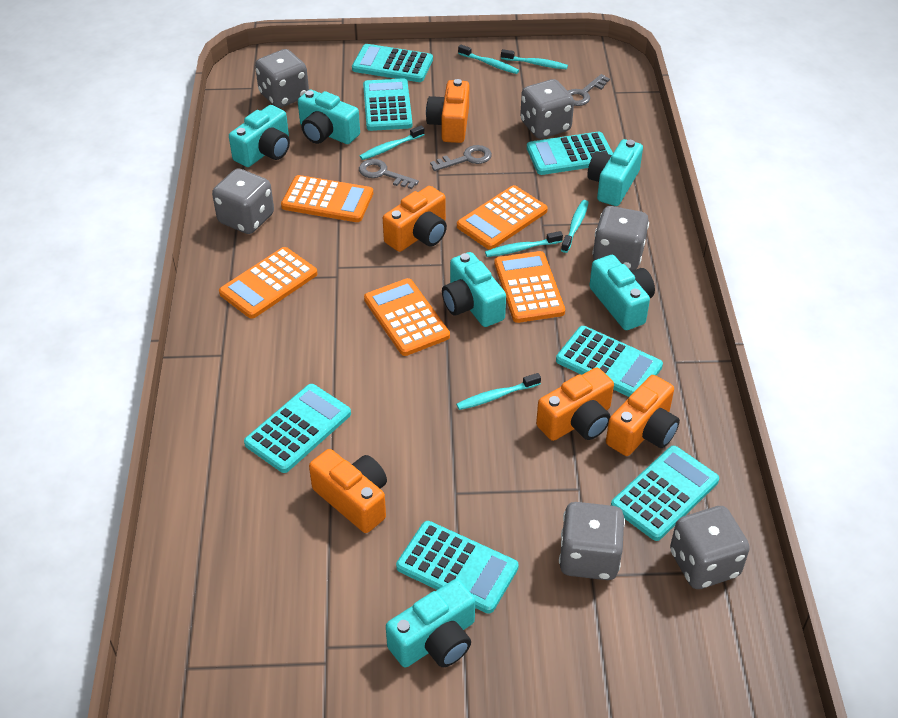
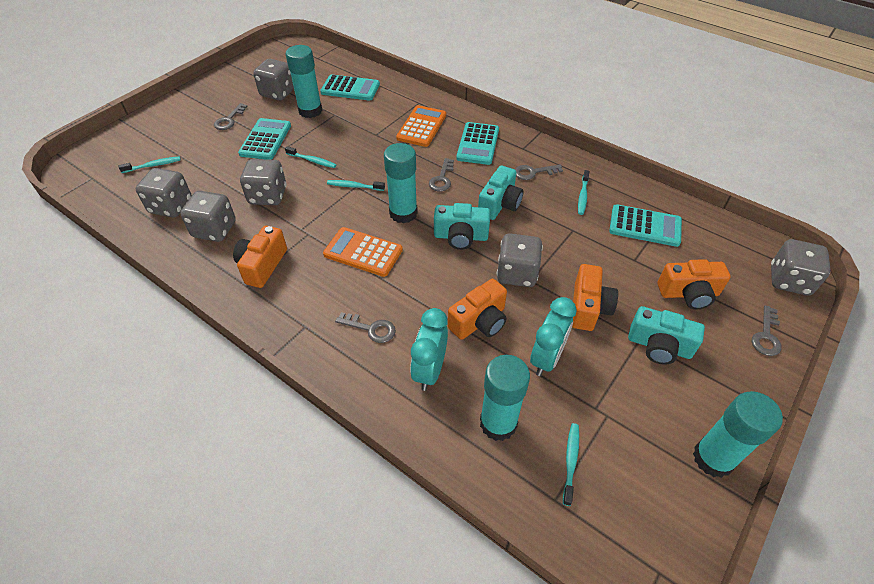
grey key: [359,159,419,189] [430,145,492,171] [568,74,610,106] = 3 -> [214,103,248,130] [335,312,396,343] [429,158,454,191] [515,165,563,180] [752,305,781,356] = 5
orange calculator: [219,247,317,319] [281,175,373,222] [364,278,450,356] [457,185,548,250] [494,251,565,323] = 5 -> [323,227,403,277] [396,105,446,147] = 2
orange camera: [309,449,387,533] [383,186,447,252] [426,79,469,143] [536,367,614,441] [606,375,680,456] = 5 -> [233,226,287,288] [448,279,507,340] [572,264,618,331] [658,259,731,310] = 4
turquoise calculator: [244,384,351,473] [352,44,433,82] [363,78,412,131] [396,521,519,614] [527,132,613,175] [556,326,663,397] [611,446,719,541] = 7 -> [238,118,291,160] [320,75,380,101] [456,122,499,165] [609,204,682,247] = 4
turquoise camera: [229,105,290,167] [298,90,360,144] [386,579,475,667] [442,252,506,327] [587,139,643,206] [589,255,655,330] = 6 -> [434,203,490,250] [478,166,523,220] [628,306,705,365] = 3
turquoise clock: none = 0 -> [410,308,448,391] [530,297,576,376] = 2
turquoise glue stick: none = 0 -> [286,45,322,118] [384,143,418,224] [480,355,530,441] [693,391,783,478] = 4
turquoise toothbrush: [360,125,425,160] [456,373,541,410] [458,45,519,74] [485,231,563,257] [501,49,568,69] [561,200,589,253] = 6 -> [119,156,181,173] [285,146,336,168] [327,180,385,191] [563,423,579,506] [578,170,589,215] = 5

